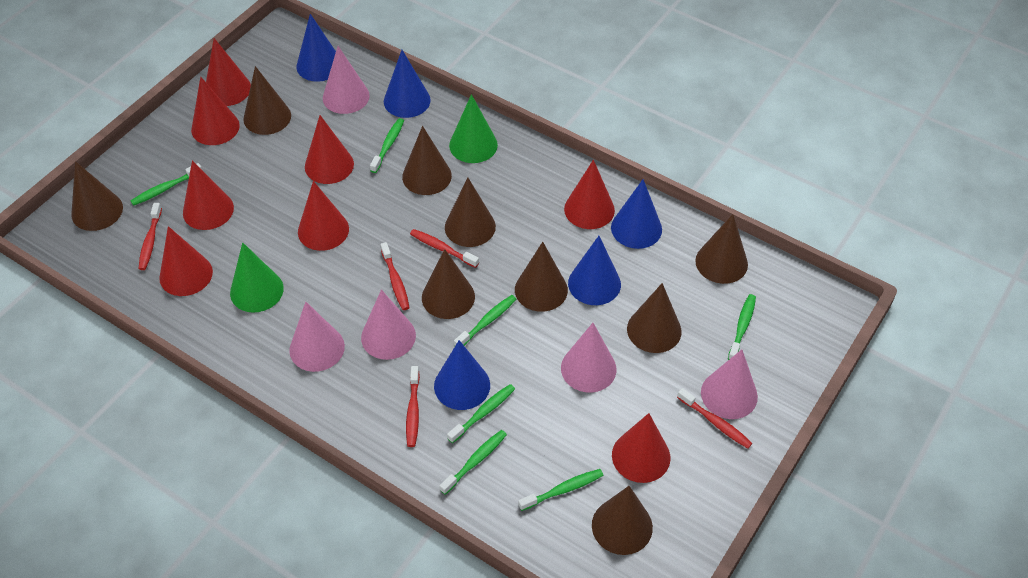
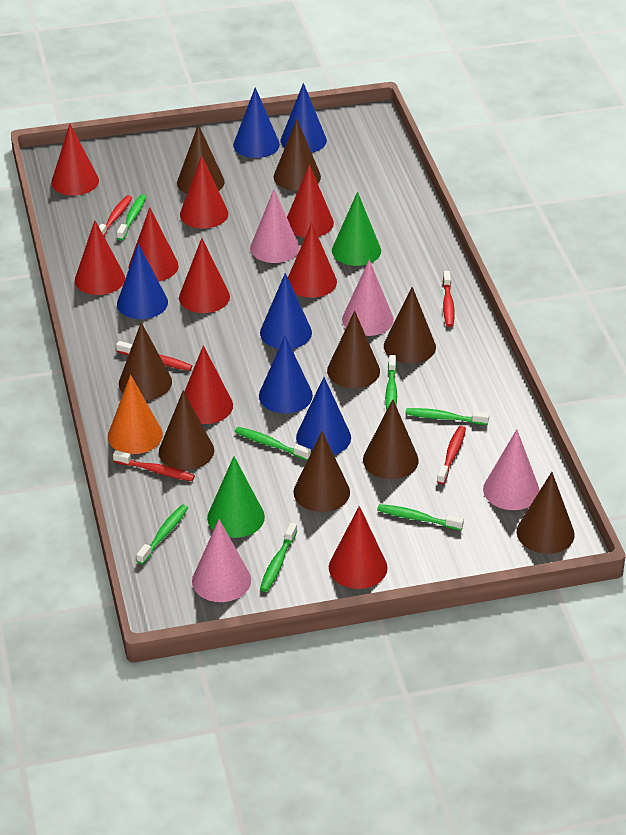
blue cone: [297,14,336,82] [384,50,431,118] [434,340,490,410] [568,236,621,305] [611,179,662,249] = 5 -> [117,243,168,319] [233,87,280,158] [259,335,313,414] [260,273,312,349] [281,83,327,153] [296,377,351,455] = 6
orange cone: none = 0 -> [108,375,163,454] = 1
pink cone: [289,302,345,372] [323,46,370,114] [361,290,416,360] [561,323,617,392] [701,349,758,419] = 5 -> [192,519,251,602] [250,190,300,263] [342,260,394,336] [483,429,540,510] = 4
red cone: [159,226,213,296] [183,160,234,230] [191,77,240,145] [206,38,251,106] [298,181,349,251] [305,115,354,184] [564,160,615,229] [612,413,670,483] = 8 -> [51,124,99,195] [75,220,125,295] [129,207,179,281] [179,238,230,313] [180,156,228,229] [184,345,233,424] [287,164,334,237] [288,223,337,298] [329,506,388,589] = 9

